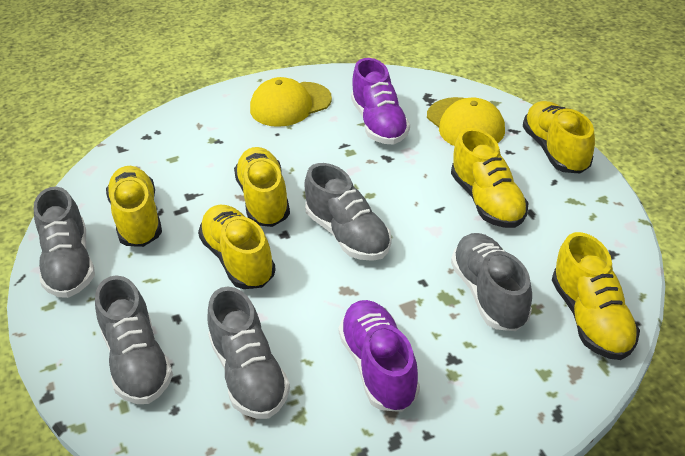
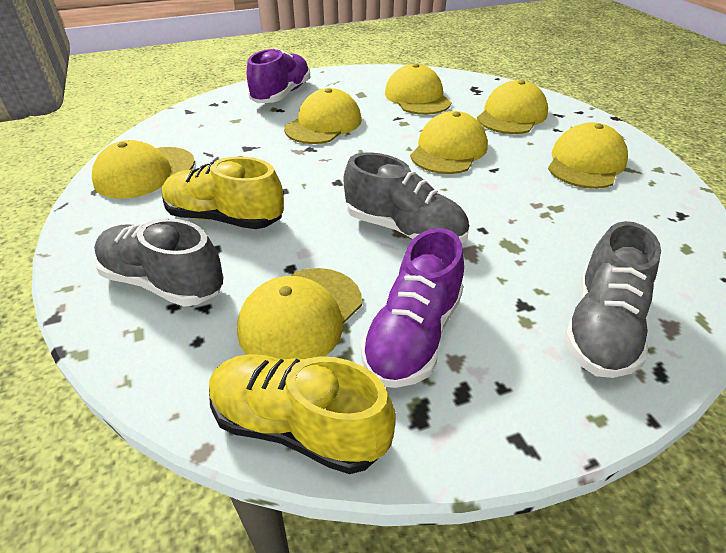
grey shoe: [34,187,95,298] [95,275,173,404] [208,287,290,419] [304,163,391,261] [451,233,532,331] = 5 -> [94,218,224,307] [344,152,469,243] [564,221,661,378] = 3
yellow cap: [250,77,332,127] [427,97,505,146] = 2 -> [92,140,195,199] [237,268,362,360] [284,88,362,144] [385,63,451,115] [410,111,488,174] [477,80,548,134] [548,122,628,189] = 7
yellow shoe: [106,166,162,247] [198,205,276,289] [234,147,290,227] [451,128,528,228] [523,101,595,174] [552,232,640,360] = 6 -> [162,157,284,229] [209,354,396,474] = 2

